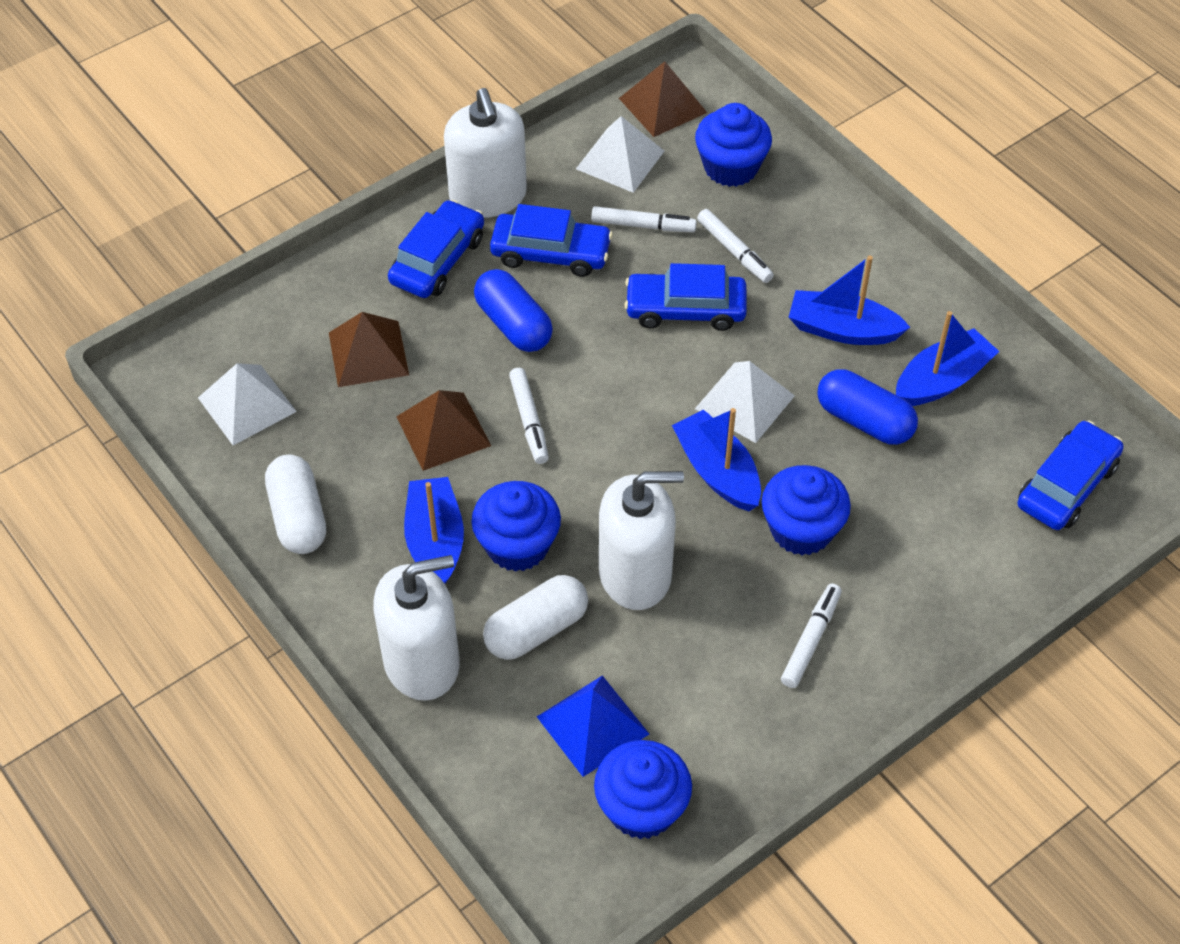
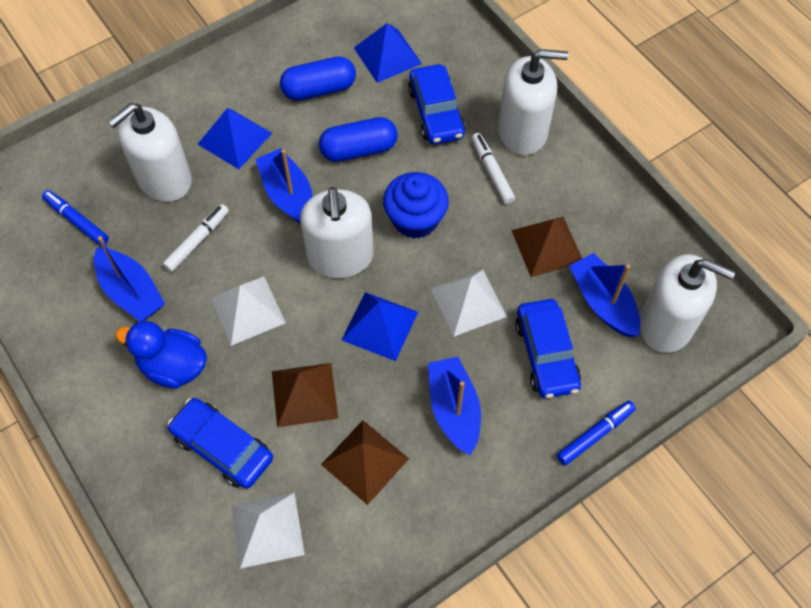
blue car: [388,200,484,298] [490,204,613,277] [624,263,747,331] [1017,421,1124,530] = 4 -> [168,398,273,489] [408,64,465,144] [515,299,581,398] = 3
blue cupcake: [472,481,561,572] [594,740,692,839] [695,103,772,187] [762,465,851,555] = 4 -> [383,172,449,239] = 1
blue duck: none = 0 -> [115,321,207,389] = 1
blue marker: none = 0 -> [42,190,109,246] [557,401,636,466] = 2
blue pyramid: [537,675,649,777] = 1 -> [197,108,272,169] [342,292,418,361] [354,23,422,83] = 3
white capsule: [265,454,326,554] [483,575,588,660] = 2 -> none = 0
white marker: [509,368,549,464] [591,206,697,232] [697,209,774,283] [781,584,842,688] = 4 -> [163,204,229,272] [471,133,515,204] = 2
white soap dispenser: [374,555,460,701] [444,88,527,218] [599,471,684,610] = 3 -> [108,103,192,202] [300,187,374,278] [498,49,568,155] [640,254,735,353] = 4

